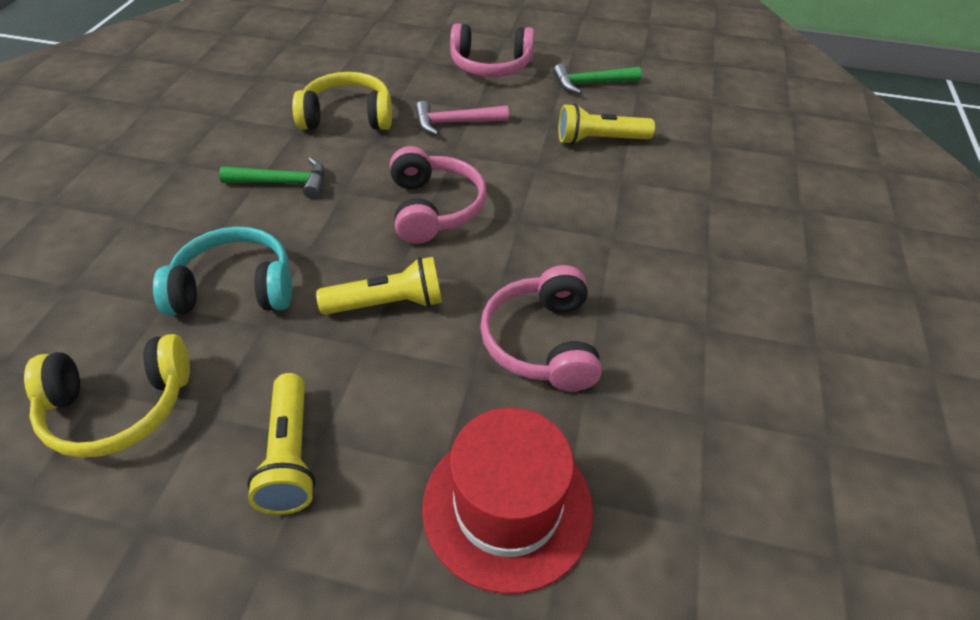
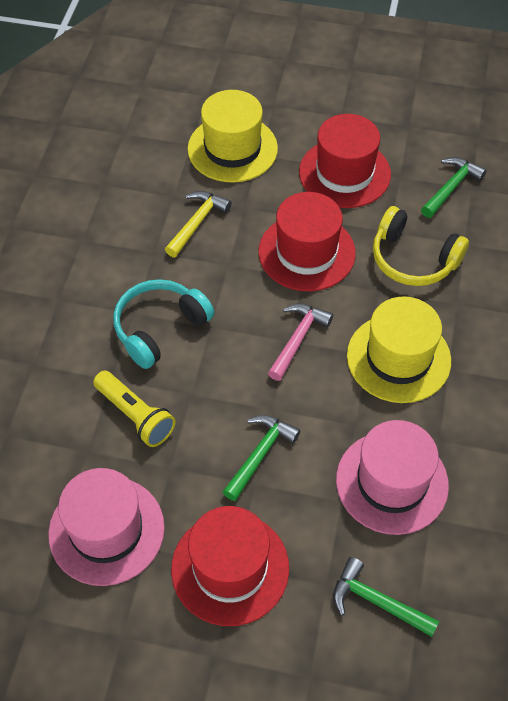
green hammer: [219,157,324,199] [553,64,642,94] = 2 -> [223,415,301,501] [333,557,439,637] [421,157,487,218] = 3
pink hat: none = 0 -> [48,468,165,586] [336,420,449,535] = 2
pink headphones: [390,146,486,244] [450,23,534,77] [480,265,602,392] = 3 -> none = 0
red hat: [422,408,593,594] = 1 -> [171,506,289,626] [258,192,356,291] [299,114,391,208] = 3
yellow flashlight: [247,373,316,515] [316,257,442,315] [558,103,655,145] = 3 -> [93,371,176,447] = 1
yellow hammer: none = 0 -> [165,191,232,257] = 1
yellow hat: none = 0 -> [188,90,278,183] [347,296,451,403] = 2
yellow headphones: [24,334,190,458] [292,72,392,130] = 2 -> [373,206,469,286] = 1

